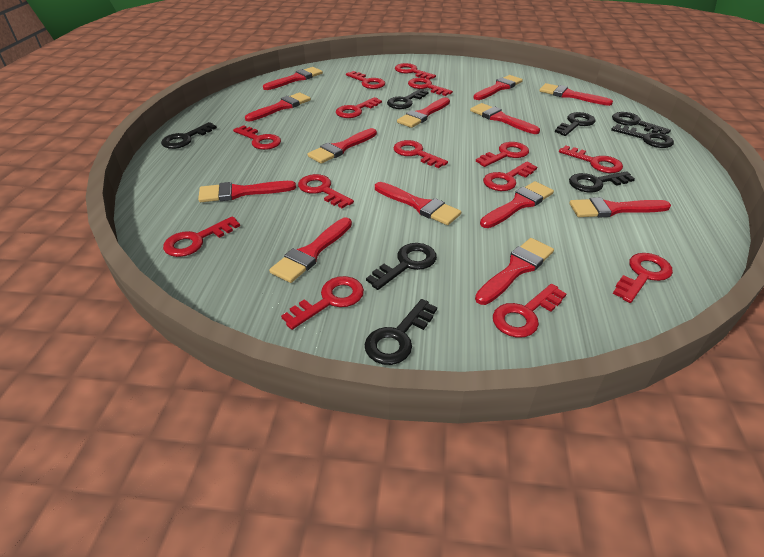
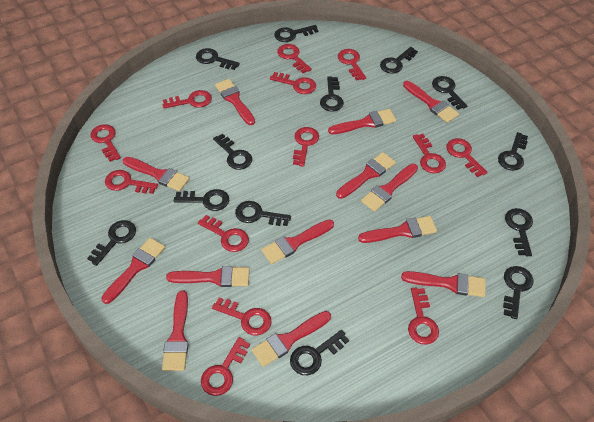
black key: [161,122,217,149] [365,299,437,365] [366,243,437,290] [387,89,429,109] [555,112,595,136] [569,171,635,192] [611,124,674,148] [612,112,671,134] = 8 -> [87,220,136,266] [174,189,229,211] [196,48,240,70] [213,133,252,170] [235,201,291,226] [274,25,318,42] [290,330,349,375] [320,77,344,112] [380,47,418,74] [432,76,467,110] [498,132,528,171] [503,266,534,319] [505,208,533,256] = 13
red key: [163,216,240,257] [233,125,281,150] [281,276,364,330] [298,174,354,208] [336,97,382,118] [346,71,385,89] [394,140,448,168] [395,63,436,80] [408,78,453,96] [476,142,529,167] [483,161,537,191] [493,284,566,338] [559,146,623,173] [613,253,673,303] = 14 -> [91,124,121,162] [105,170,158,194] [163,90,212,109] [198,215,249,252] [201,337,250,396] [212,297,272,336] [270,72,316,94] [277,44,312,73] [293,127,319,167] [338,49,366,81] [408,288,439,345] [413,134,446,173] [446,138,488,177] = 13

